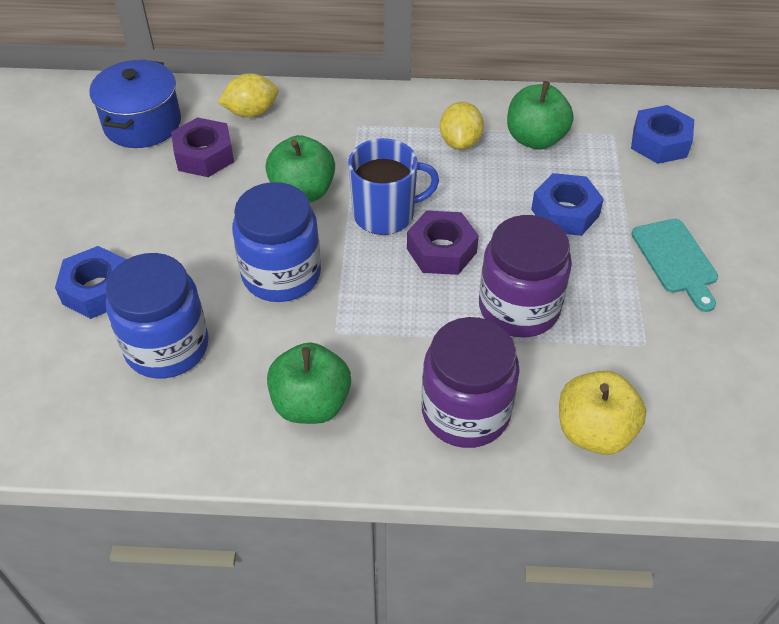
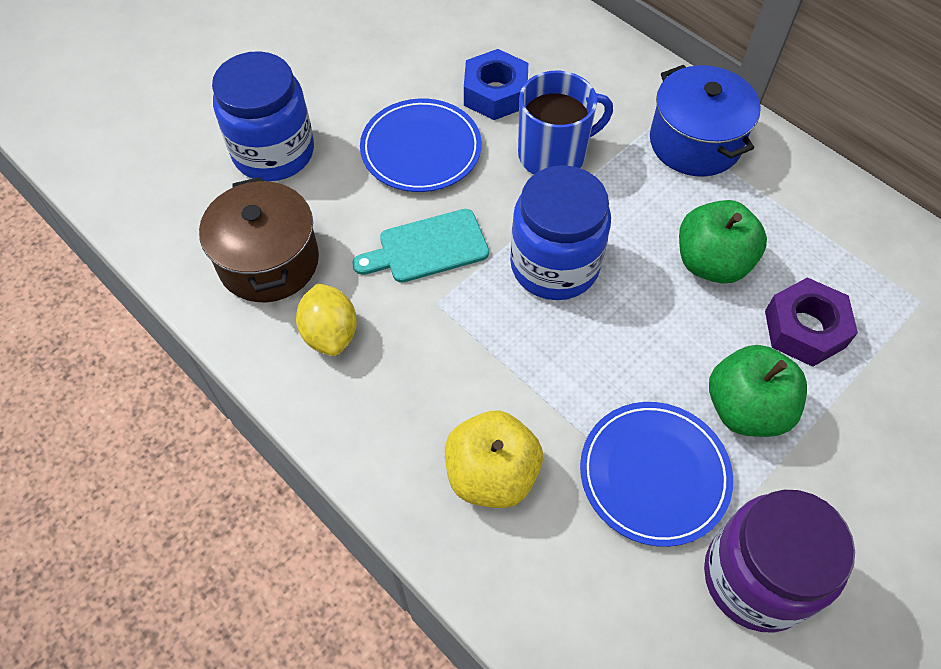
blue nut: [55,246,126,319] [531,173,604,236] [631,105,694,164] = 3 -> [464,49,528,120] = 1
blue plate: none = 0 -> [360,99,482,192] [580,402,733,547] = 2
brown pot: none = 0 -> [199,177,319,302] = 1
green apple: [265,135,335,202] [267,342,351,424] [507,81,574,150] = 3 -> [679,200,767,283] [709,345,807,437] = 2
purple jar: [421,317,520,448] [479,215,572,338] = 2 -> [704,490,855,632] = 1
purple nut: [171,117,234,177] [407,211,479,275] = 2 -> [765,277,858,367] = 1
yellow lemon: [218,73,279,117] [440,101,484,150] = 2 -> [296,283,357,356] = 1

